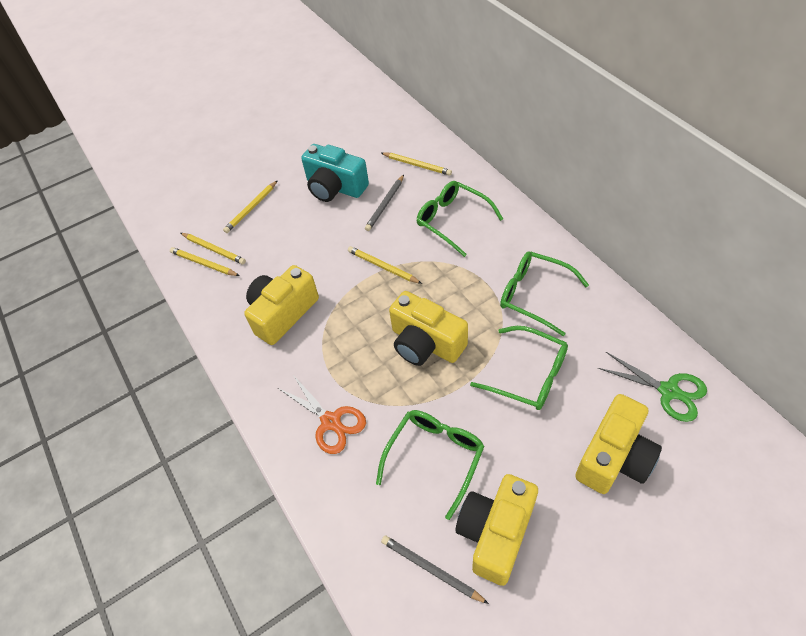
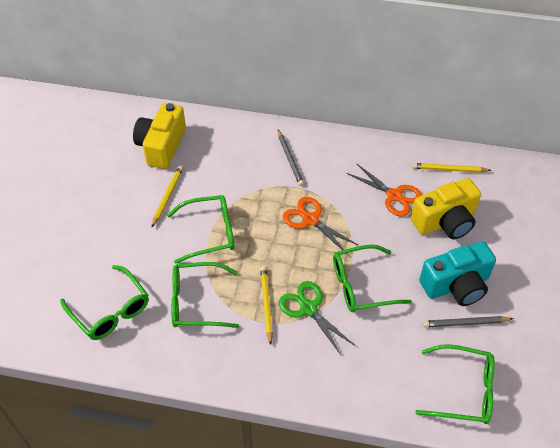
green glasses: [376,410,484,520] [416,181,503,257] [470,326,568,410] [500,251,589,336] = 4 -> [60,265,149,340] [167,195,234,264] [171,262,239,328] [333,244,412,312] [415,344,495,424] = 5
orange scissors: [278,375,366,454] = 1 -> [283,197,358,255] [347,163,422,216] = 2
yellow camera: [244,265,319,345] [389,291,468,366] [455,474,538,586] [575,394,662,494] = 4 -> [133,103,186,169] [411,178,481,239] = 2
yellow pencil: [170,247,240,276] [181,233,246,264] [223,180,278,233] [348,246,422,284] [382,152,452,176] = 5 -> [152,165,183,227] [260,266,273,345] [412,163,492,173] = 3

